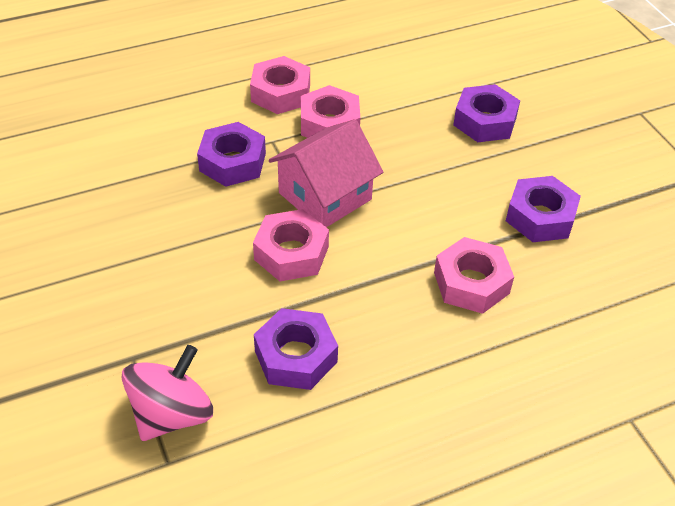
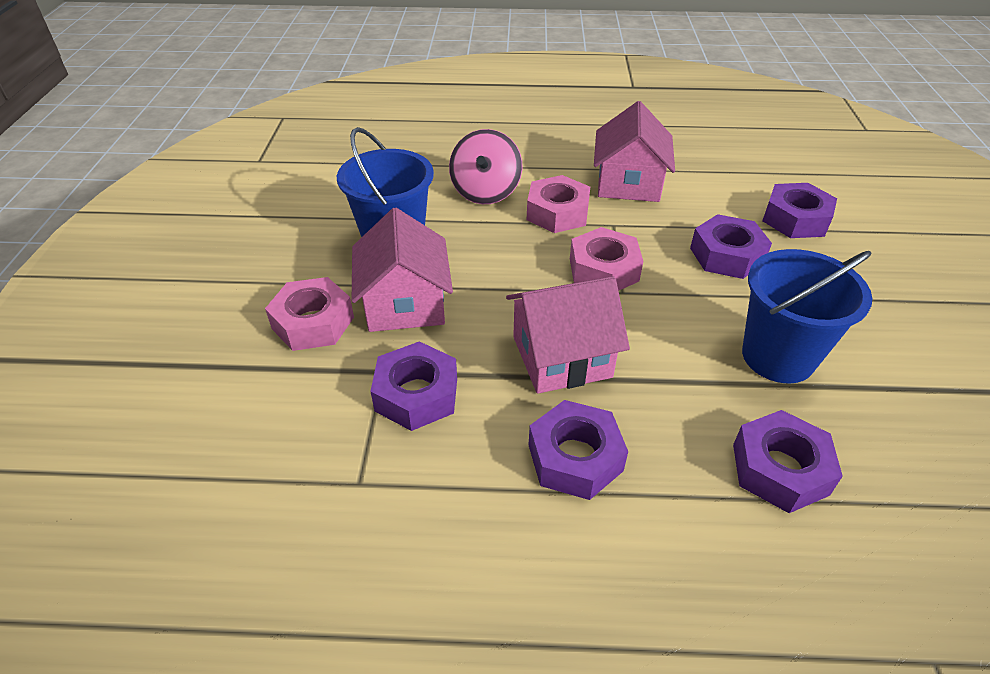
blue bucket: none = 0 -> [337,127,434,237] [742,249,872,383] = 2
pink house: [269,119,383,227] = 1 -> [352,208,453,332] [506,276,630,394] [594,101,675,202] = 3
pink nut: [250,56,310,114] [253,209,329,281] [301,85,360,138] [434,237,514,314] = 4 -> [265,277,354,351] [527,175,590,233] [570,227,643,291] = 3
purple nut: [197,122,266,187] [254,308,338,390] [453,84,520,142] [506,176,581,242] = 4 -> [370,341,457,431] [529,400,628,500] [690,214,772,279] [733,410,843,513] [762,183,837,238] = 5

